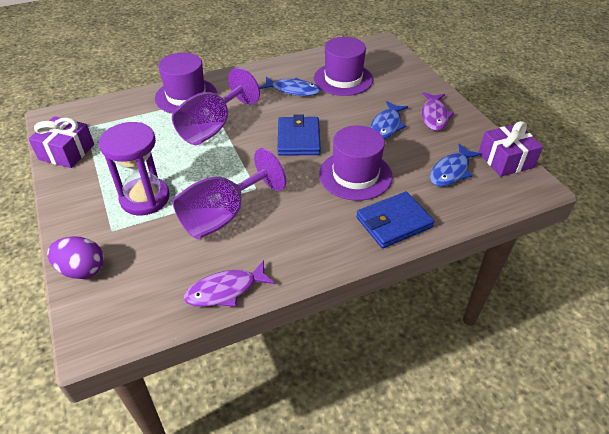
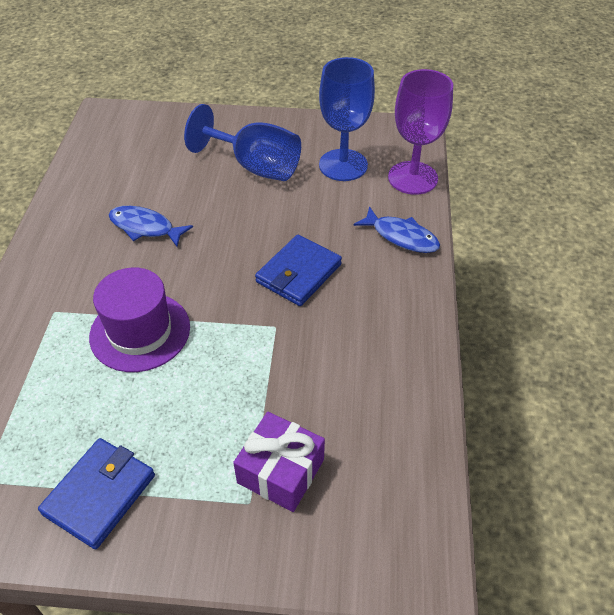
blue fish: [259,77,320,96] [370,101,408,139] [430,144,481,187] = 3 -> [109,206,193,247] [353,206,440,253] = 2
blue goblet: none = 0 -> [184,104,301,181] [319,57,375,181] = 2
purple egg: [47,236,104,279] = 1 -> none = 0
purple fish: [184,260,275,307] [422,92,454,131] = 2 -> none = 0
purple gift: [29,116,94,168] [478,121,543,177] = 2 -> [233,412,325,512] = 1
purple goblet: [172,68,260,145] [173,148,286,239] = 2 -> [388,69,453,195] = 1
purple hat: [155,53,217,113] [314,37,373,96] [319,125,393,201] = 3 -> [89,268,190,372] = 1
purple hourglass: [99,122,170,215] = 1 -> none = 0

